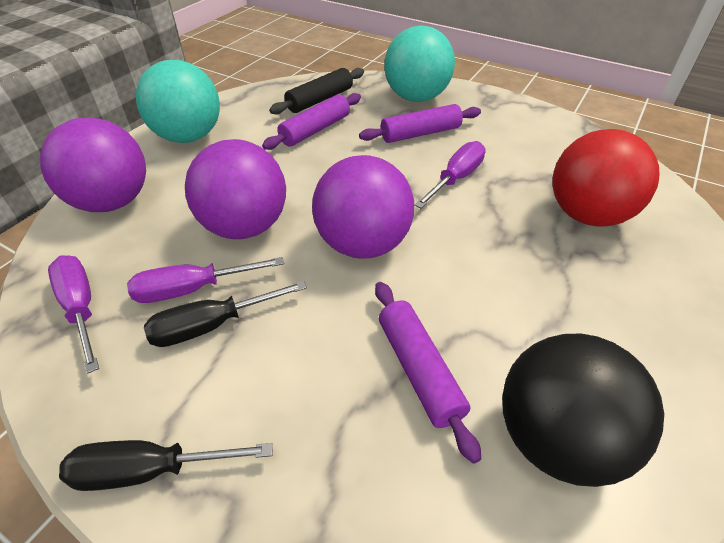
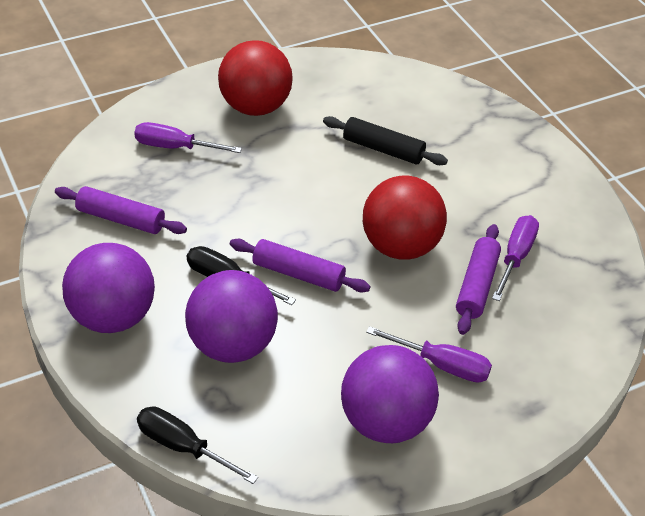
black ball: [502,334,664,487] = 1 -> none = 0
red ball: [552,129,659,227] = 1 -> [218,40,293,116] [363,176,447,260] = 2
turquoise ball: [136,60,220,143] [384,26,455,102] = 2 -> none = 0

